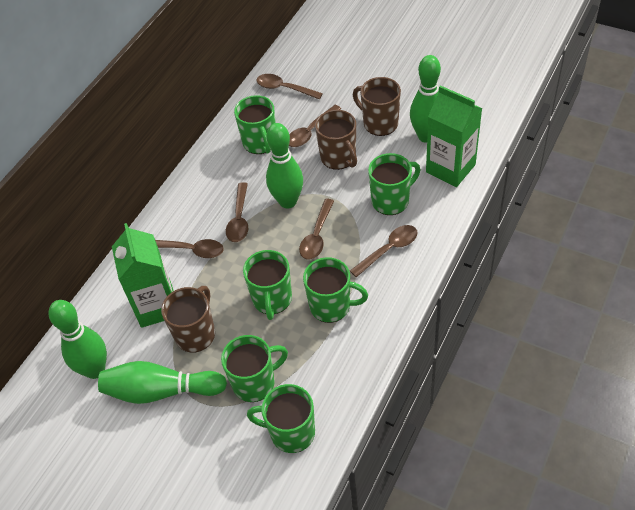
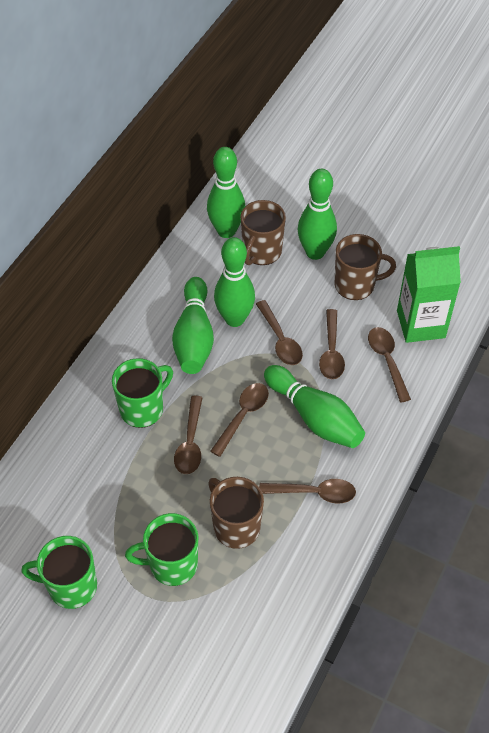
green bowling pin: [48,300,107,379] [98,361,227,404] [266,123,303,209] [410,55,441,143] = 4 -> [172,277,214,374] [207,147,245,238] [214,237,255,327] [264,365,365,448] [298,169,337,260] = 5
green carton: [112,223,173,328] [426,85,482,187] = 2 -> [397,246,461,343] = 1
green mug: [221,335,288,402] [234,95,276,154] [243,250,292,320] [247,384,315,453] [303,257,368,323] [368,153,420,215] = 6 -> [21,536,97,609] [112,358,173,428] [125,513,198,586] = 3

